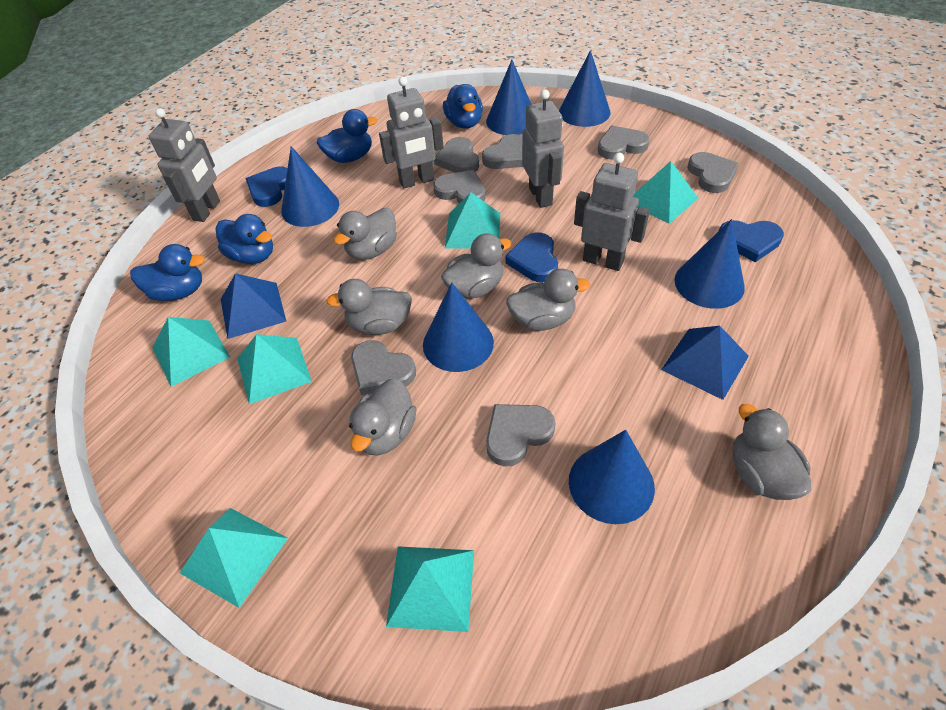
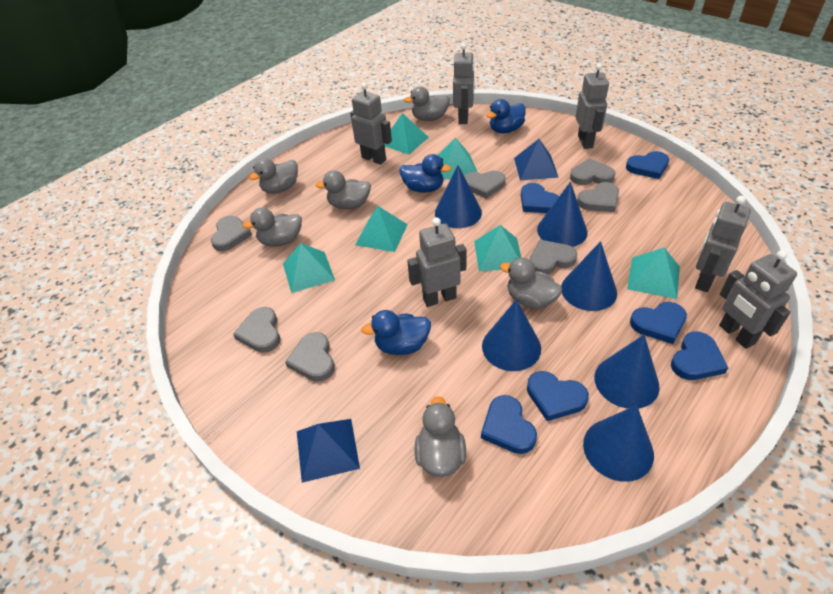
blue duck: [130,244,205,301] [216,214,273,264] [317,109,378,163] [443,84,483,128] = 4 -> [361,310,431,355] [399,154,451,193] [486,99,526,133] = 3
blue heart: [246,166,288,207] [505,232,558,282] [719,220,784,262] = 3 -> [481,395,537,454] [521,183,559,213] [527,371,589,421] [626,151,669,179] [630,302,687,344] [671,331,728,380] = 6
grey robot: [149,108,220,222] [379,77,444,189] [522,89,564,208] [574,153,650,271] = 4 -> [350,83,392,165] [407,218,467,307] [453,43,475,124] [576,63,609,149] [695,196,751,292] [719,250,797,349] = 6

